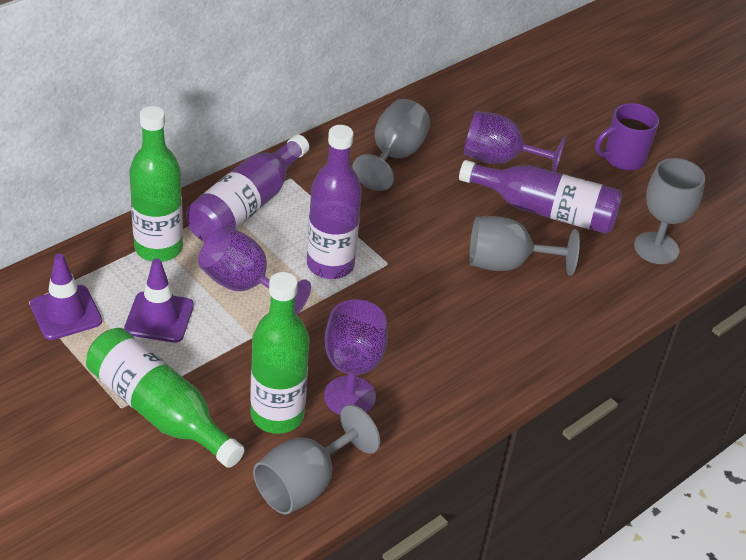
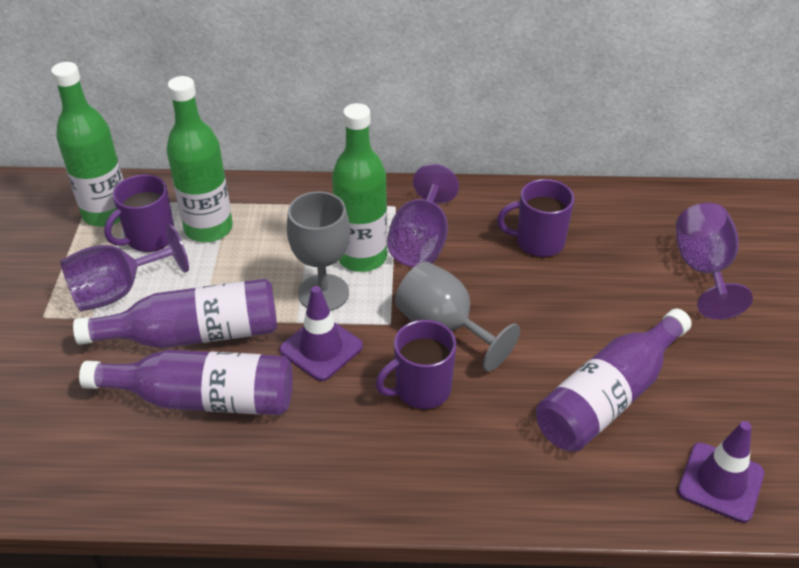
grey goblet: [253,405,380,515] [352,99,430,191] [469,216,580,276] [634,158,705,264] = 4 -> [287,191,350,311] [395,262,520,372] = 2
purple mug: [595,103,659,171] = 1 -> [104,174,174,252] [375,320,456,409] [497,179,574,257] = 3

